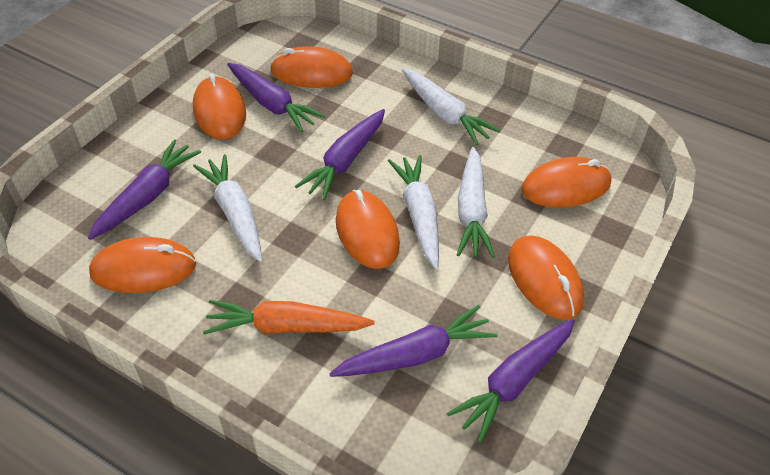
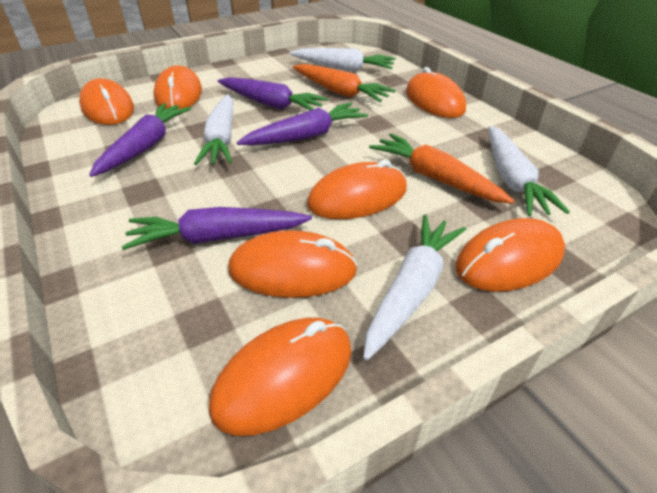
orange carrot: [203,300,375,334] = 1 -> [293,64,396,102] [369,133,515,204] = 2
orange mouse: [89,237,196,293] [193,74,246,139] [270,46,353,88] [336,190,400,269] [508,235,584,320] [521,157,611,208] = 6 -> [79,78,134,125] [153,66,202,109] [209,318,352,436] [228,230,358,298] [307,160,407,219] [406,67,466,118] [455,218,565,292] = 7
purple carrot: [88,139,201,240] [227,63,325,133] [295,109,385,200] [329,305,497,377] [447,319,575,443] = 5 -> [89,103,191,177] [122,207,312,250] [218,77,328,110] [237,103,368,145] = 4

